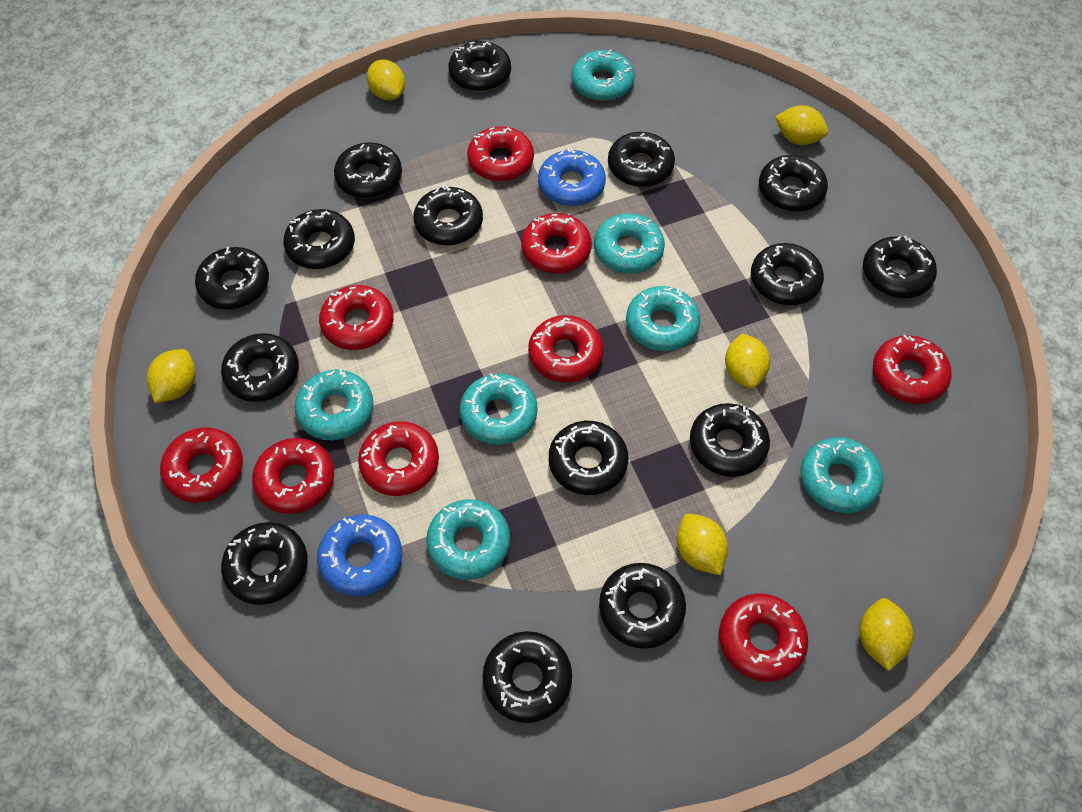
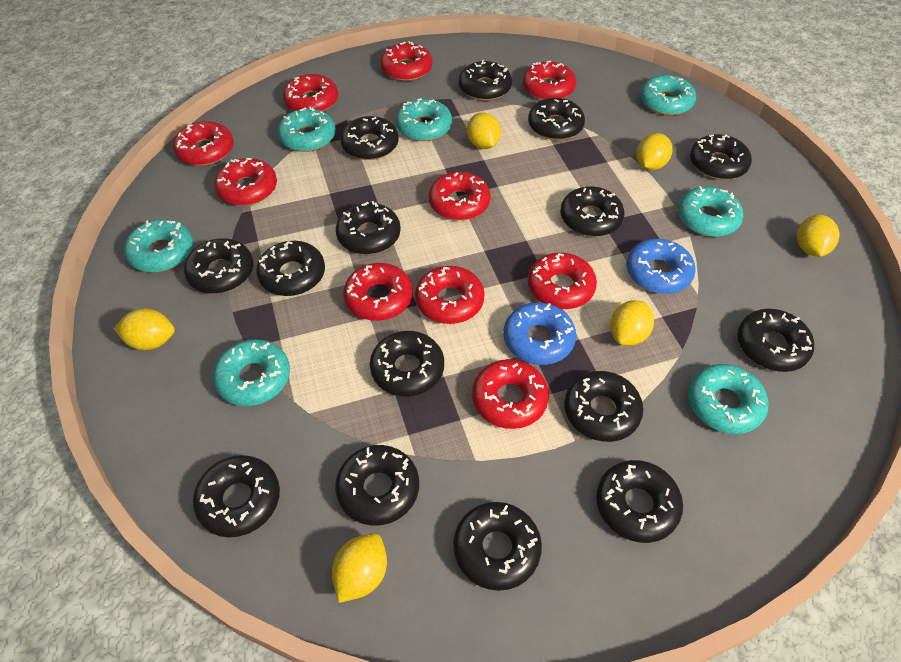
red donut: [160,427,243,503] [252,438,334,514] [319,285,394,350] [358,421,439,496] [467,126,534,181] [521,213,592,273] [528,315,603,382] [719,593,808,682] [873,335,951,404] = 9 -> [173,121,234,166] [214,158,277,206] [283,74,338,112] [343,263,413,321] [380,41,432,81] [415,266,485,324] [428,172,491,220] [472,359,549,429] [523,61,577,100] [528,253,597,309] = 10

